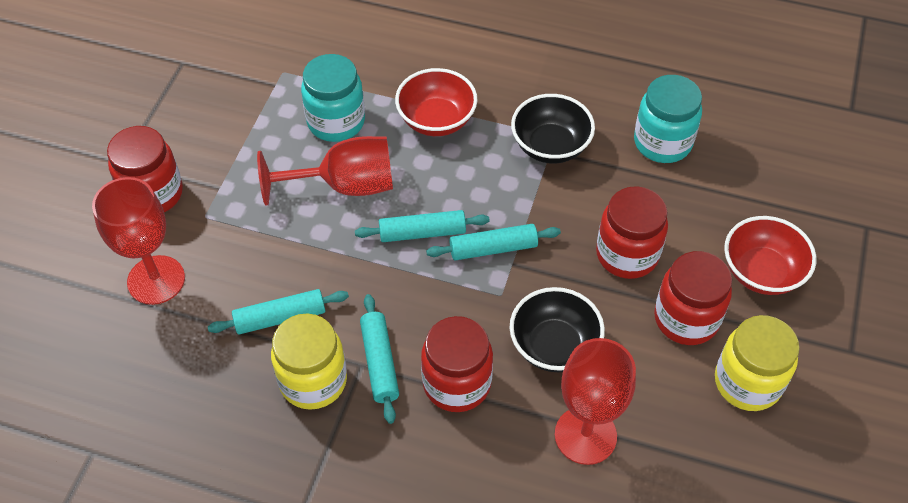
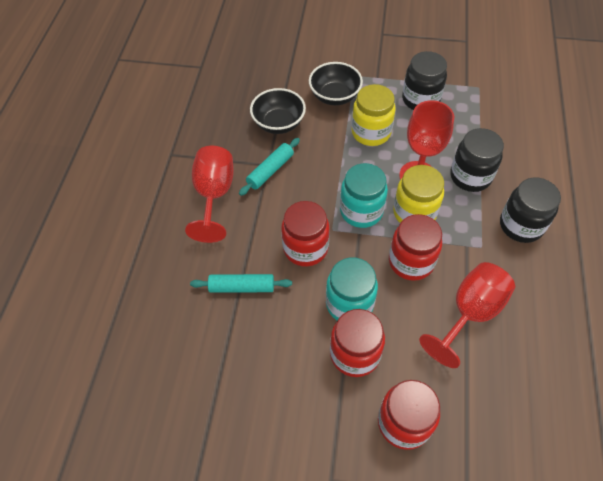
black jar: none = 0 -> [402,51,447,110] [450,128,504,192] [500,177,561,243] = 3
red bowl: [395,68,477,136] [724,216,816,295] = 2 -> none = 0
turquoise rolling pin: [208,289,349,335] [355,210,490,242] [360,294,399,424] [426,224,561,261] = 4 -> [190,274,292,293] [239,138,300,196] = 2

